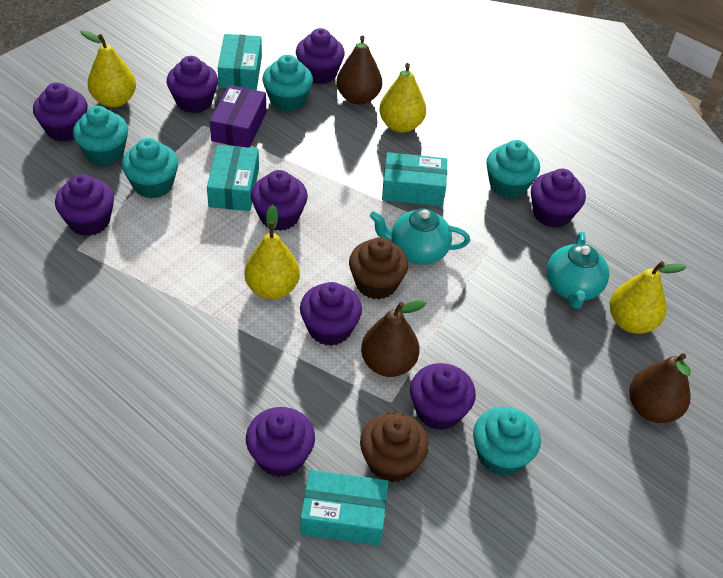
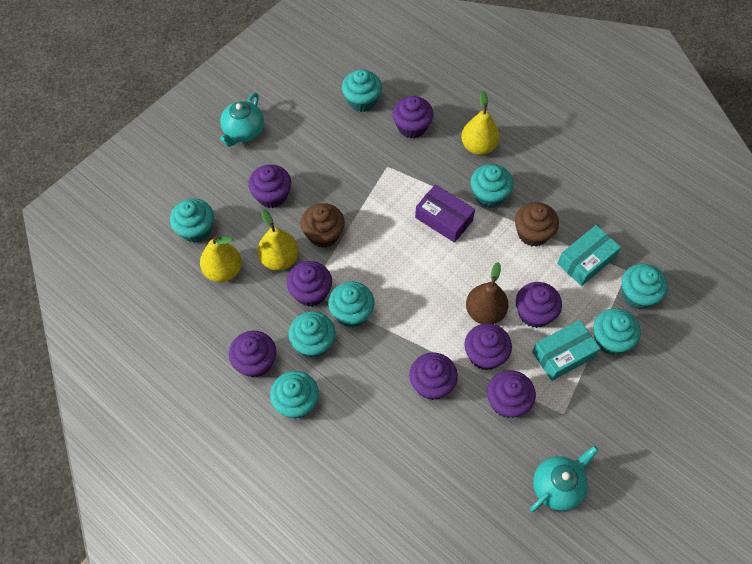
brown pear: [337,35,382,105] [361,300,426,377] [629,353,691,423] = 3 -> [466,262,508,324] = 1
purple cupcake: [33,82,88,142] [55,174,114,236] [167,56,218,113] [246,407,315,477] [251,170,308,231] [296,28,345,84] [300,282,362,346] [410,363,476,430] [531,169,586,228] = 9 -> [229,331,276,377] [248,164,291,208] [287,261,332,307] [393,96,434,139] [409,352,458,400] [464,323,512,370] [487,370,536,418] [516,282,562,328] = 8
turquoise box: [207,145,259,211] [218,34,262,90] [300,470,388,546] [382,152,447,206] = 4 -> [532,320,600,381] [557,225,621,286] = 2
turquoise cupcake: [73,106,128,166] [122,138,178,199] [262,55,313,112] [473,407,541,476] [487,140,540,199] = 5 -> [170,198,214,243] [270,371,319,419] [288,311,336,358] [328,282,375,328] [342,69,382,112] [470,164,514,208] [593,308,641,355] [622,264,668,309] = 8
yellow pear: [80,30,136,107] [244,205,300,299] [379,63,426,132] [610,261,687,334] = 4 -> [200,236,242,282] [257,209,299,271] [461,91,500,155] = 3

